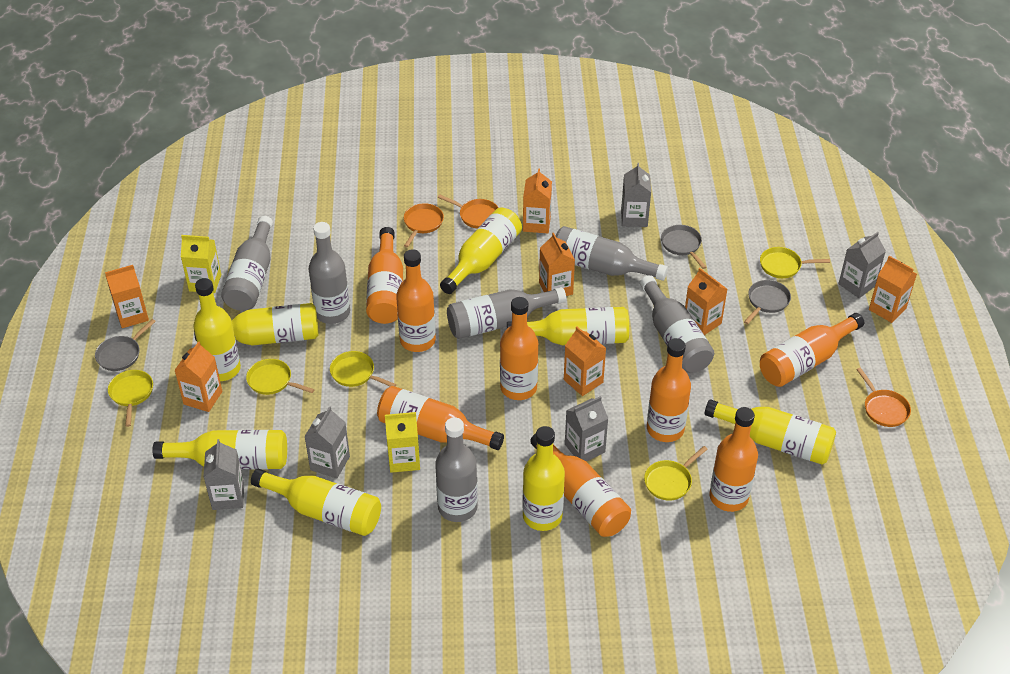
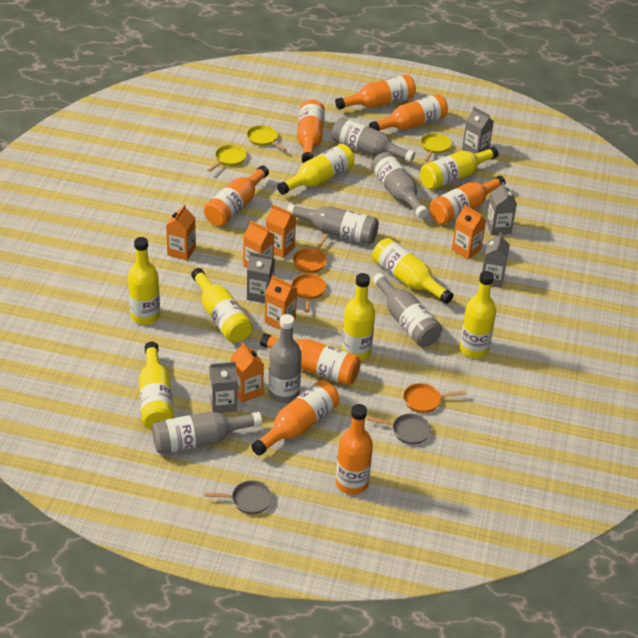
grey pan: [95,319,156,371] [661,225,707,269] [744,280,791,324] = 3 -> [204,480,273,514] [368,414,431,444] = 2
orange carton: [105,265,149,328] [174,341,223,412] [523,168,552,233] [539,233,575,296] [564,327,606,396] [685,268,727,335] [869,256,917,323] = 7 -> [166,205,196,261] [231,342,264,403] [243,220,274,268] [265,276,297,330] [266,204,296,258] [452,205,486,259] = 6
yellow carton: [181,235,221,293] [385,412,420,473] = 2 -> none = 0
yellow pan: [108,370,153,427] [246,359,315,395] [330,351,396,387] [644,446,708,501] [760,247,830,278] = 5 -> [208,145,247,172] [247,125,287,151] [421,133,451,162] = 3

